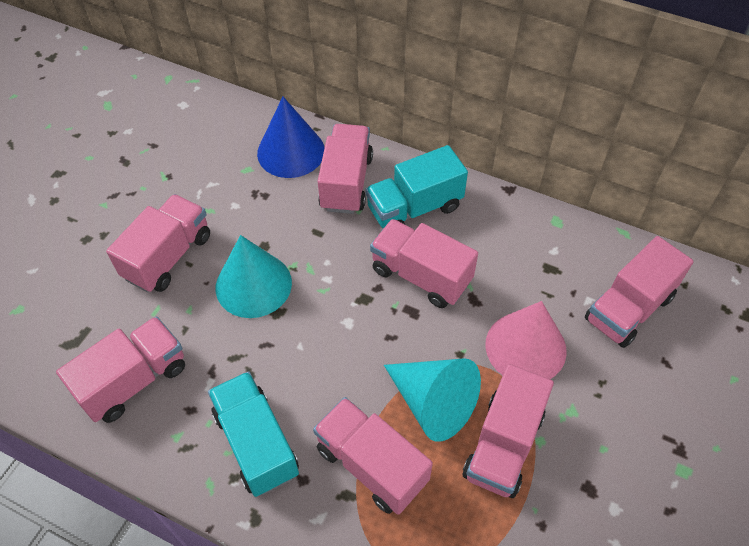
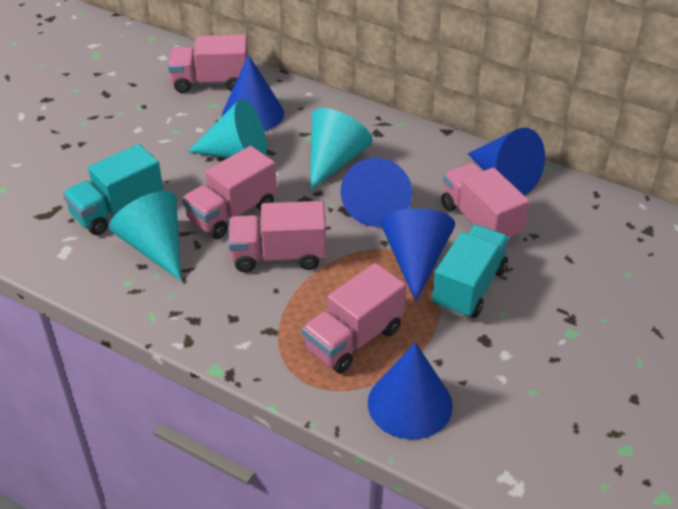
blue cone: [257,97,325,178] = 1 -> [222,55,284,131] [341,158,412,227] [368,342,453,440] [381,208,455,302] [468,128,545,195] = 5
pink cone: [485,301,567,379] = 1 -> none = 0
pink truck: [56,316,185,423] [106,194,210,292] [313,397,433,515] [318,124,373,214] [370,219,478,308] [463,364,554,498] [585,236,694,348] = 7 -> [168,35,248,93] [182,146,277,239] [228,201,326,273] [302,263,406,374] [441,163,530,241] = 5
turquoise cone: [216,235,292,318] [384,358,481,442] = 2 -> [109,191,181,281] [187,99,267,159] [310,108,373,190] = 3

